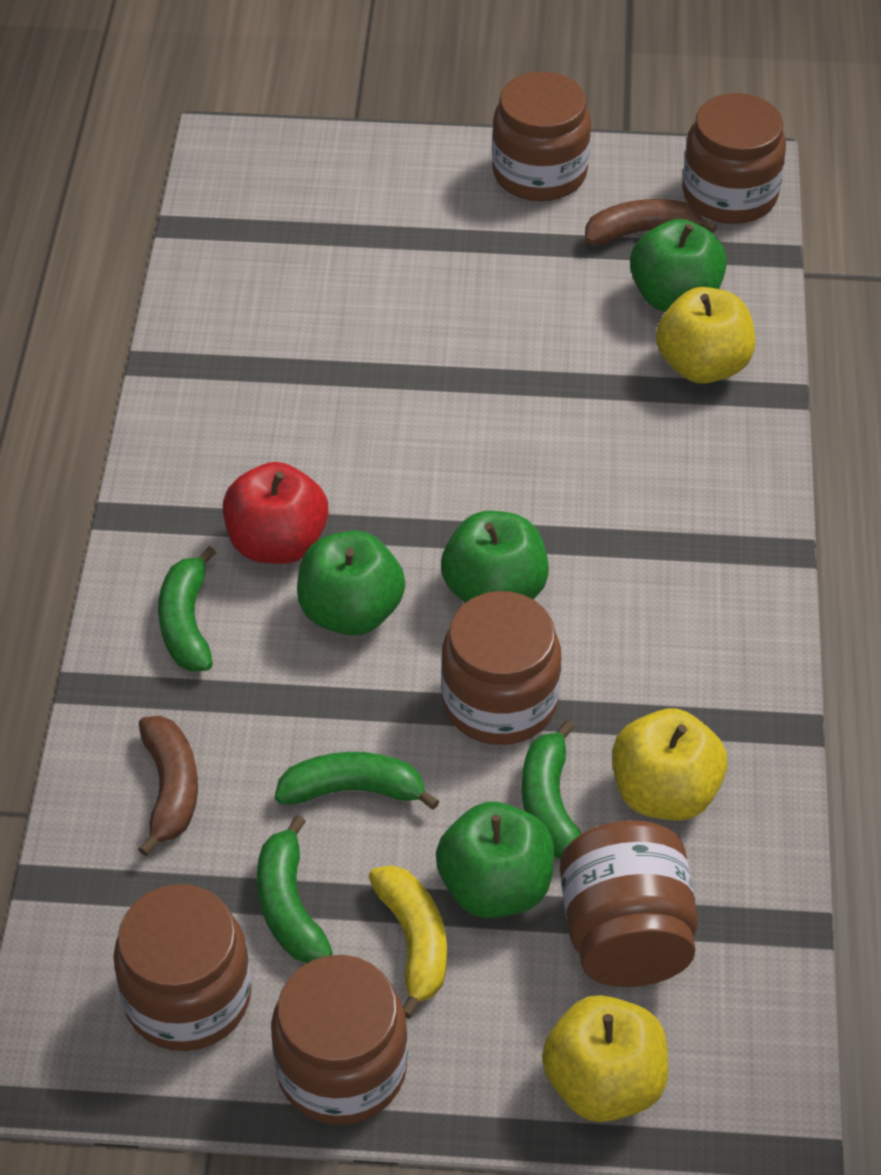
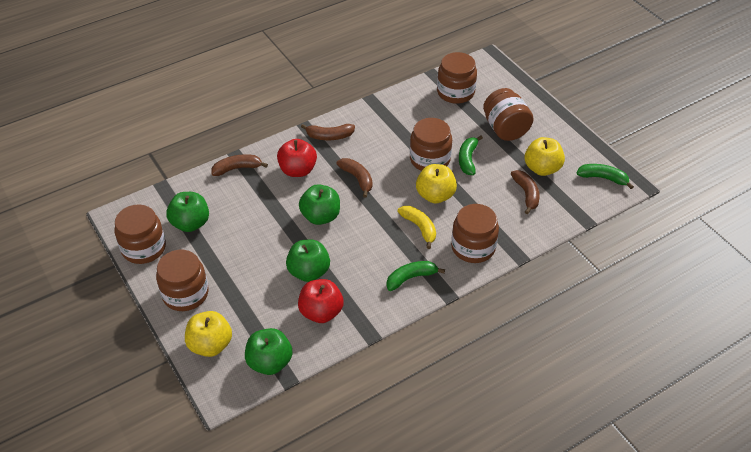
brown banana: [138,716,198,856] [585,199,717,245] = 2 -> [211,154,268,176] [301,124,355,140] [336,158,373,198] [511,170,540,214] = 4
green banana: [158,546,216,672] [257,815,333,963] [275,752,439,810] [522,720,581,859] = 4 -> [386,261,445,291] [459,135,483,175] [577,164,634,189] = 3
red apple: [223,462,328,564] = 1 -> [277,139,317,177] [298,279,344,323] = 2

